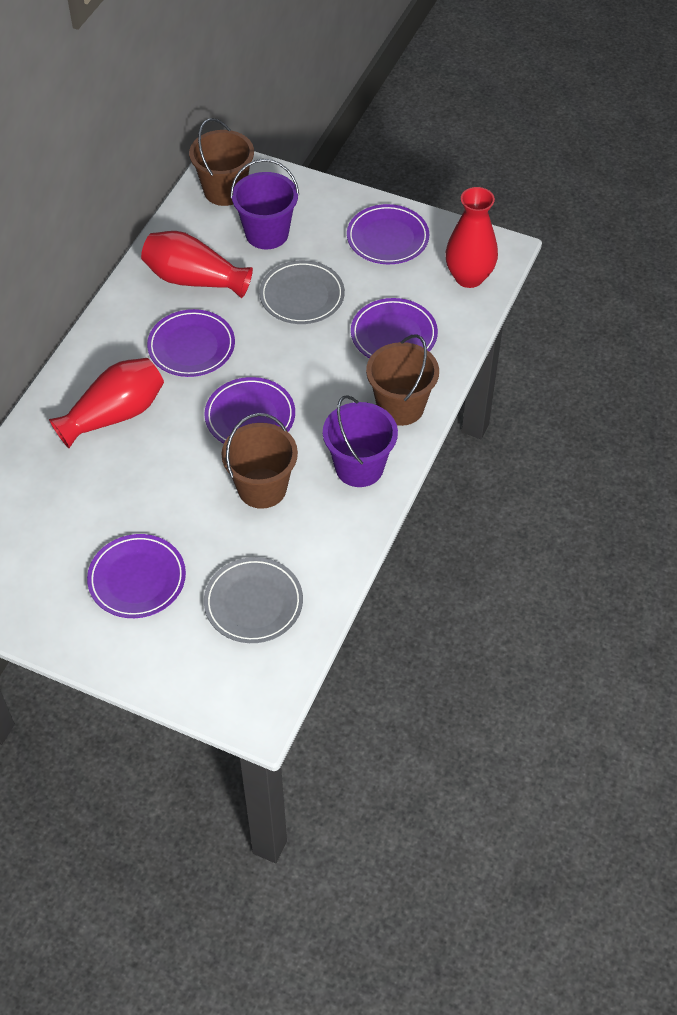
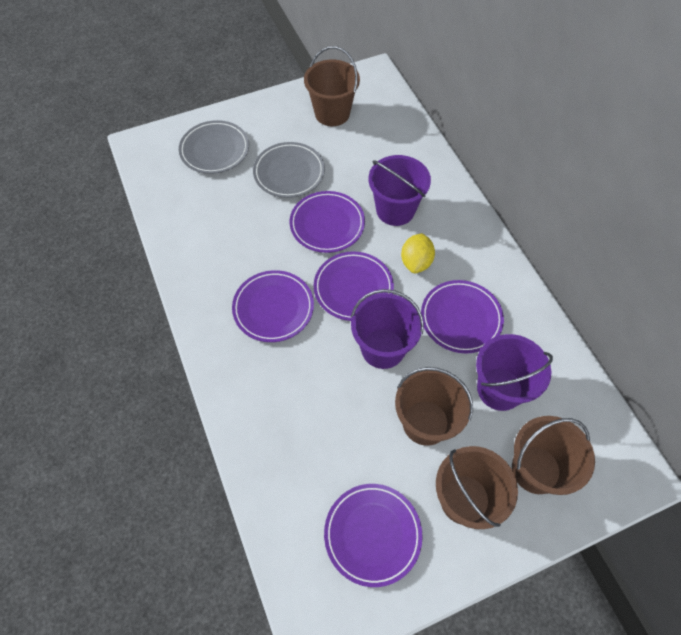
brown bucket: [189,118,254,206] [222,413,298,509] [366,334,439,426] = 3 -> [304,46,360,126] [395,367,473,446] [436,446,518,529] [512,416,595,495] = 4
purple bucket: [230,159,299,249] [323,395,398,487] = 2 -> [351,289,424,369] [369,155,431,226] [476,334,553,411] = 3
red vase: [49,358,164,448] [141,231,253,298] [445,187,498,288] = 3 -> none = 0
yellow lemon: none = 0 -> [401,233,435,273] = 1

